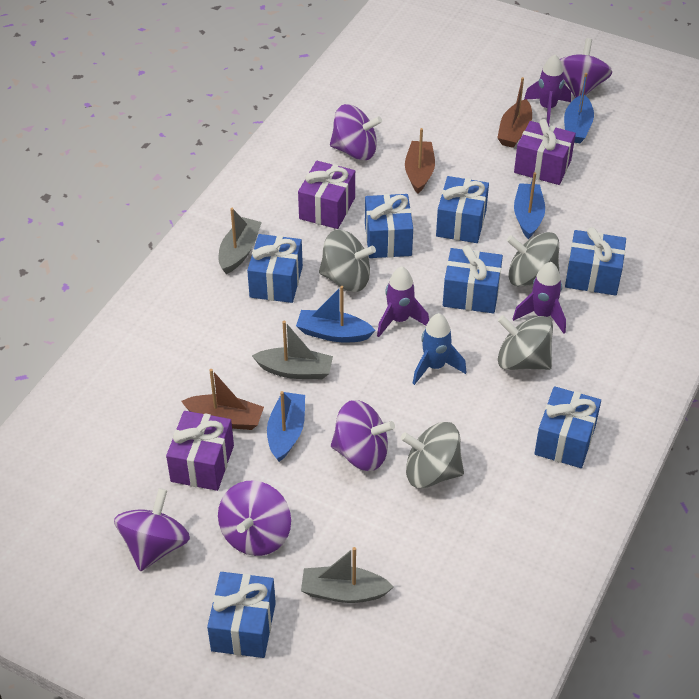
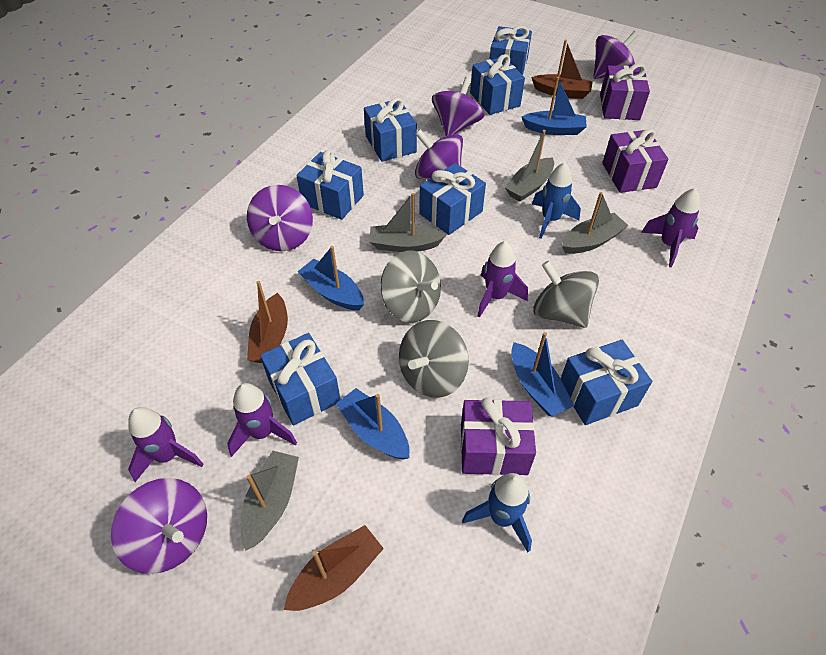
blue rocket: [413,313,466,385] = 1 -> [462,473,532,552] [532,162,581,239] = 2
grey boat: [219,208,262,274] [252,321,333,379] [301,547,394,603] = 3 -> [240,451,299,551] [369,193,446,252] [505,130,554,202] [562,192,629,254] = 4
grey spinning top: [319,230,376,292] [401,422,464,488] [498,315,553,370] [506,232,560,287] = 4 -> [380,251,441,323] [399,320,469,398] [533,261,599,328] = 3
purple rocket: [377,266,429,337] [513,262,566,334] [524,55,571,126] = 3 -> [128,407,203,482] [227,383,297,457] [477,241,528,318] [641,188,700,267] = 4

